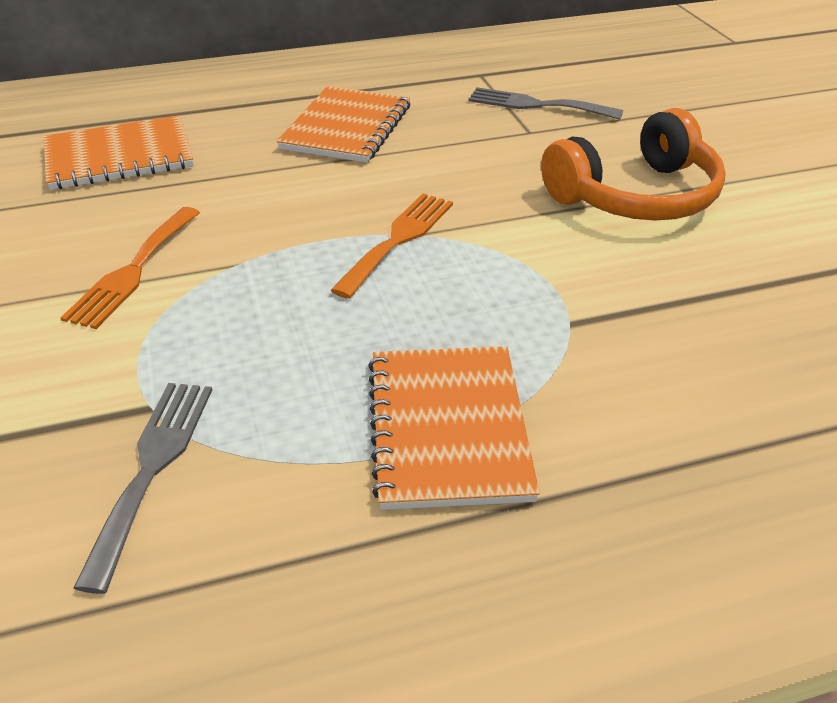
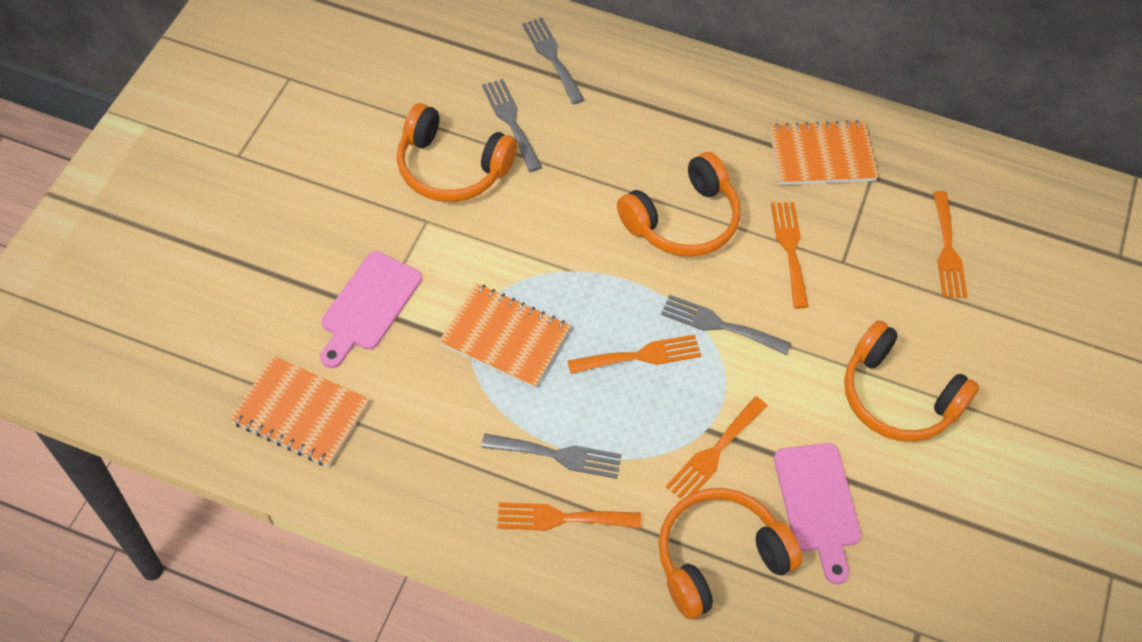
grey fork: [73,383,212,594] [469,87,623,120] = 2 -> [481,433,622,479] [482,79,542,172] [522,18,585,104] [661,295,791,355] = 4
orange fork: [60,207,200,329] [330,193,453,299] = 2 -> [497,502,641,531] [568,334,701,374] [666,397,767,499] [771,202,808,309] [933,191,968,298] = 5
orange headphones: [541,108,726,220] = 1 -> [397,103,517,202] [617,152,740,257] [659,488,802,619] [844,320,979,442] = 4
pink cutting board: none = 0 -> [320,251,422,368] [774,443,861,584] = 2

